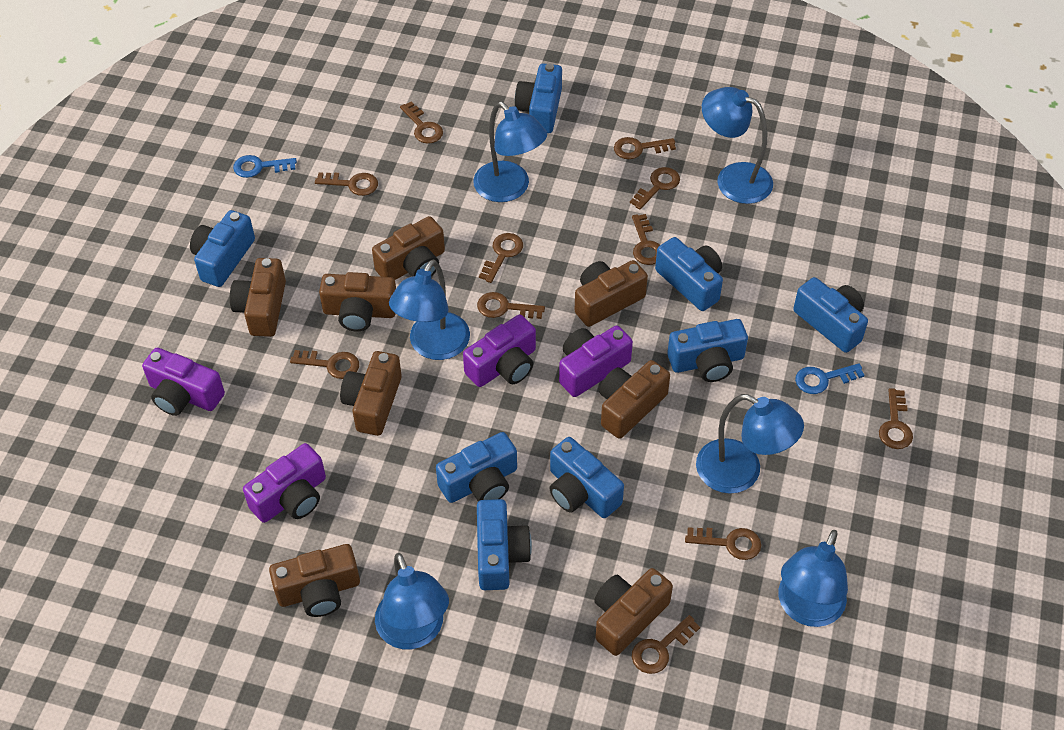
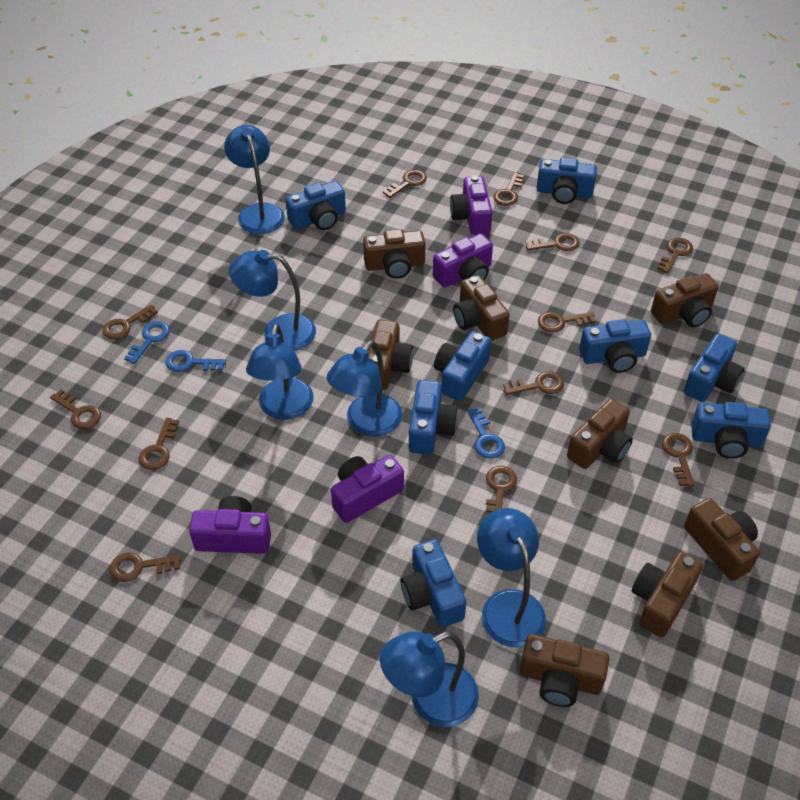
blue key: [233,155,297,178] [795,363,864,394] = 2 -> [124,321,170,364] [165,350,226,372] [467,408,505,459] = 3
brown key: [290,350,359,379] [315,172,378,196] [400,101,443,144] [477,292,545,319] [479,233,523,283] [614,137,676,159] [630,167,680,210] [632,214,660,265] [632,615,700,674] [685,527,761,560] [879,388,913,449] = 11 -> [50,390,101,429] [102,304,158,340] [110,552,181,582] [139,418,179,470] [383,170,427,198] [486,466,517,516] [493,172,524,206] [503,371,564,395] [525,233,580,251] [538,312,596,333] [657,238,693,273] [662,433,695,487] = 12

